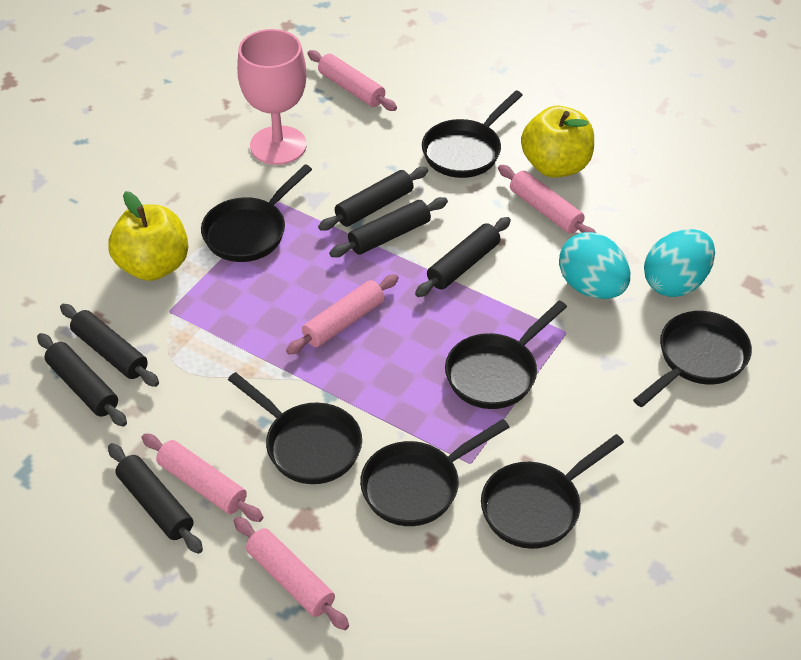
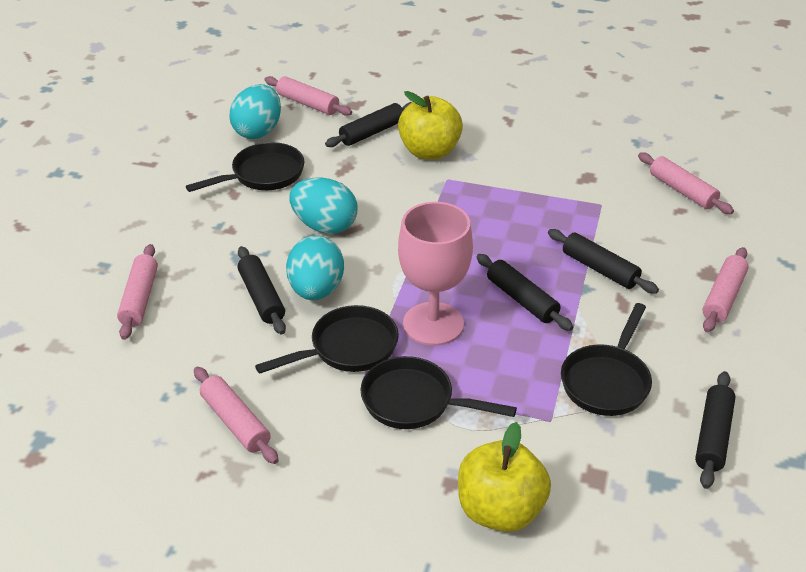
black pan: [201,164,312,262] [228,372,362,484] [360,419,510,526] [422,90,523,178] [445,300,567,409] [481,434,624,549] [633,311,752,407] = 7 -> [186,142,305,192] [255,305,399,374] [361,356,517,429] [561,303,652,416] = 4
black rolling pin: [37,333,127,427] [60,304,159,387] [108,443,203,554] [318,167,428,231] [329,197,448,257] [415,217,511,297] = 6 -> [238,246,286,335] [325,102,412,147] [476,254,573,331] [548,229,659,294] [695,371,736,489] = 5
turquoise egg: [559,232,630,299] [644,229,715,297] = 2 -> [229,84,281,139] [286,235,344,300] [289,178,358,234] = 3

